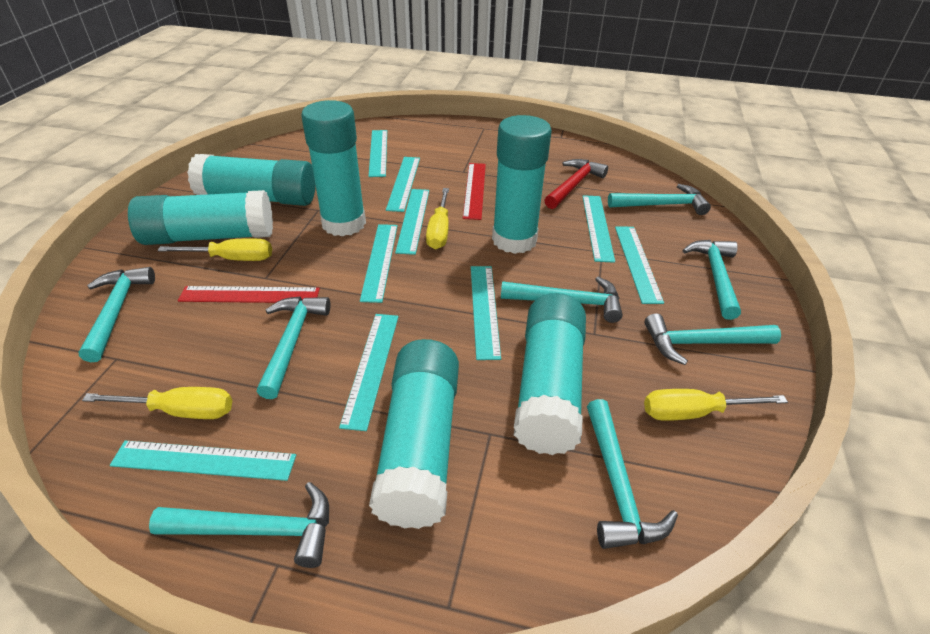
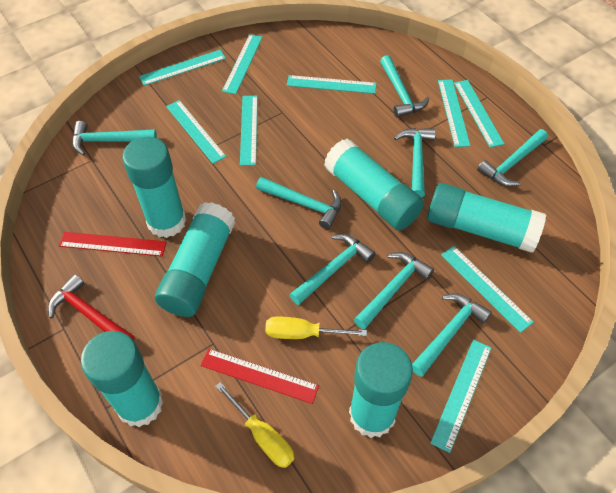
yellow screwdriver: [82,387,232,419] [158,238,272,261] [426,188,449,249] [644,389,788,421] = 4 -> [215,382,294,468] [265,316,367,339] = 2

